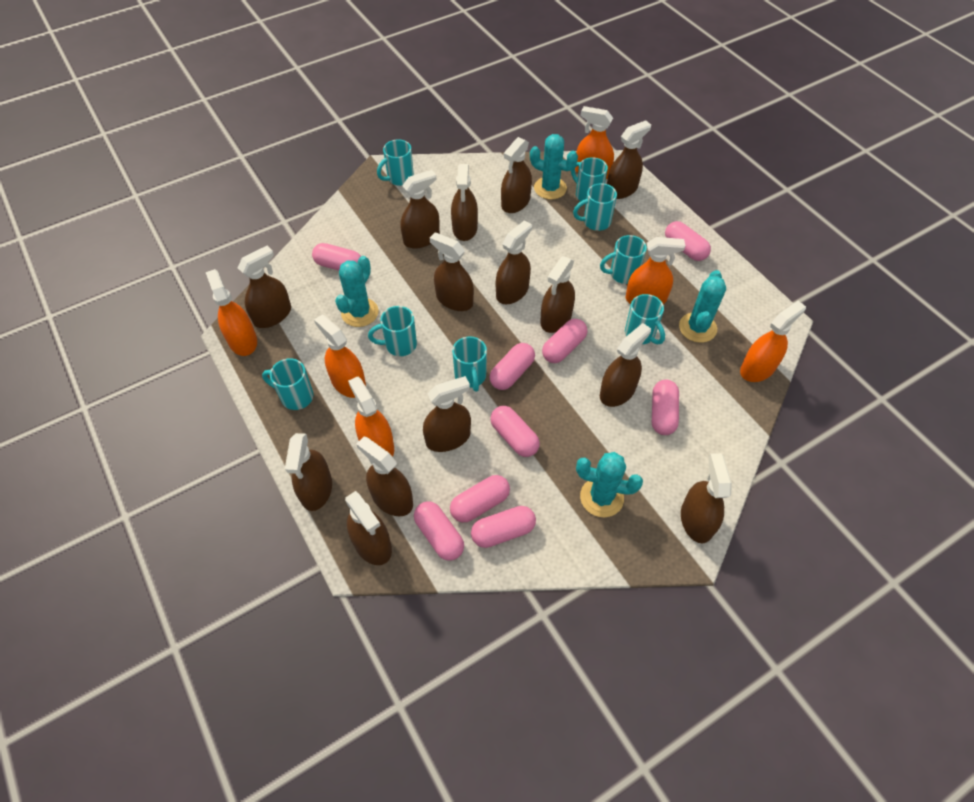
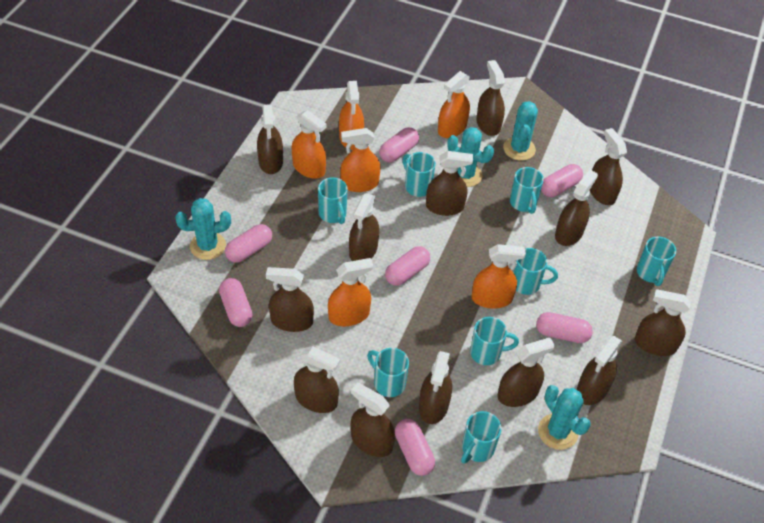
brown spray bottle: [238,246,291,328] [285,433,332,511] [345,491,392,565] [356,437,413,516] [401,170,440,249] [423,376,471,452] [430,232,474,311] [451,164,478,241] [496,220,532,304] [501,137,532,213] [540,256,575,333] [600,323,651,407] [607,120,651,199] [681,453,732,543] = 14 -> [257,104,283,174] [266,267,314,332] [294,346,340,413] [349,193,379,261] [351,383,395,457] [419,351,452,424] [426,151,473,216] [476,60,505,136] [498,338,555,407] [555,170,598,246] [577,336,622,405] [590,128,627,205] [635,289,691,356] = 13
pink capsule: [312,243,361,271] [414,501,464,561] [450,475,510,522] [471,506,536,548] [490,343,535,390] [490,406,540,457] [542,319,587,363] [652,380,679,435] [665,221,711,261] = 9 -> [219,278,253,327] [225,224,272,263] [379,127,419,162] [385,246,430,286] [395,419,435,476] [536,312,593,343] [541,164,583,197] = 7

